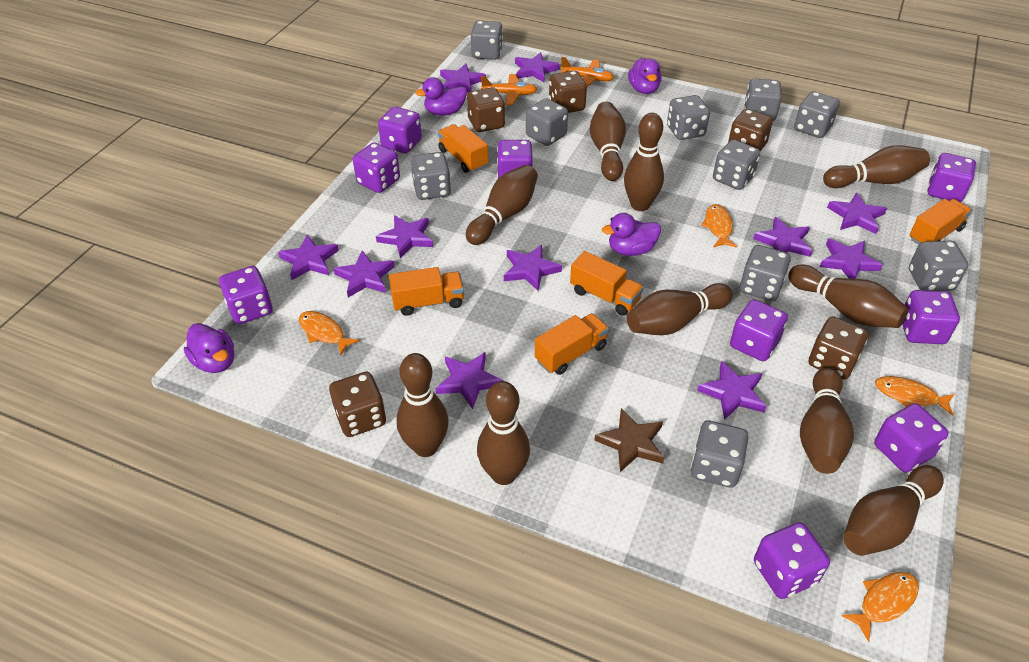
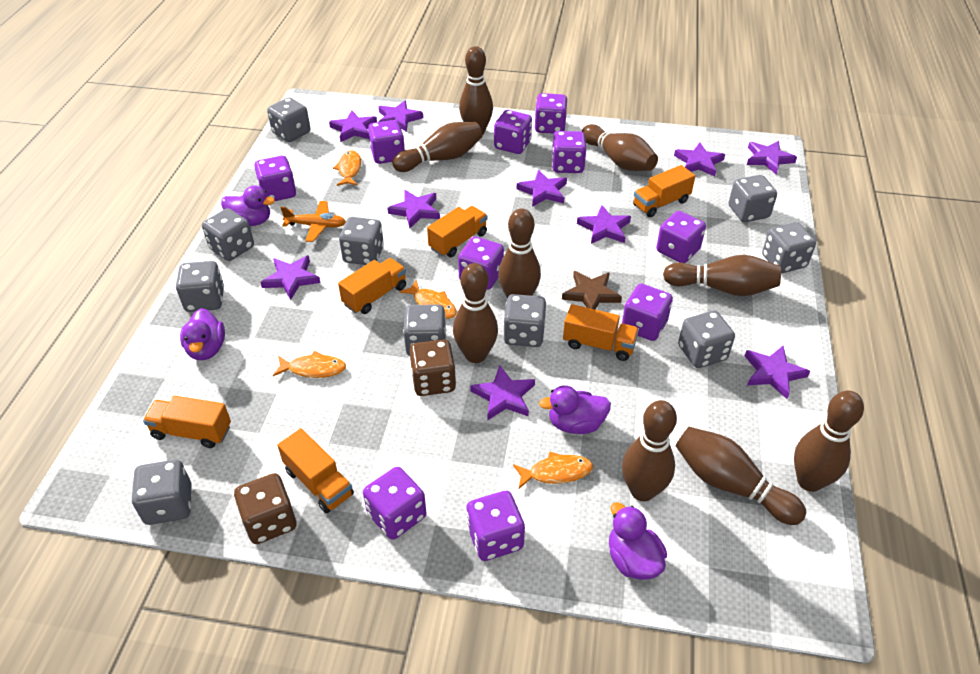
brown bowling pin: [397,353,449,457] [466,165,538,245] [477,381,530,485] [590,101,626,181] [624,113,664,211] [627,283,733,335] [788,264,908,328] [800,367,854,474] [823,145,930,188] [843,465,944,556] = 10 -> [392,122,482,172] [453,263,498,363] [459,46,493,135] [498,209,541,298] [582,124,658,171] [622,400,677,501] [663,255,781,296] [676,427,806,525] [794,390,864,492] = 9
brown dice: [329,372,386,437] [467,87,505,132] [549,71,587,113] [728,109,773,151] [809,316,868,379] = 5 -> [234,473,296,544] [409,339,456,396] = 2
orange plane: [481,74,537,105] [560,57,614,87] = 2 -> [280,201,346,242] = 1
orange truck: [389,267,464,316] [438,124,488,173] [535,313,609,375] [570,251,644,316] [910,199,972,245] = 5 -> [143,396,231,448] [277,428,354,513] [338,258,406,314] [427,206,487,257] [563,304,639,361] [633,165,695,217] = 6
purple dice: [219,266,273,324] [353,142,400,193] [378,106,422,153] [497,140,533,178] [730,299,788,361] [754,522,830,599] [874,403,948,473] [902,290,960,344] [928,153,976,202] = 9 -> [254,156,296,201] [363,467,426,540] [368,120,405,164] [458,237,504,290] [466,491,525,561] [494,110,532,154] [534,93,567,134] [552,131,586,173] [622,284,673,341] [656,211,706,263] = 10
purple star: [278,235,339,280] [333,251,394,297] [376,215,433,259] [436,352,503,409] [440,64,486,92] [504,245,562,291] [515,52,560,83] [697,361,767,420] [753,217,812,257] [820,238,883,279] [827,192,887,234] = 11 -> [260,255,320,300] [329,111,377,142] [379,100,423,132] [387,190,440,228] [470,365,535,421] [517,170,567,207] [577,205,631,244] [674,142,725,177] [745,346,810,399] [747,141,797,174] = 10

